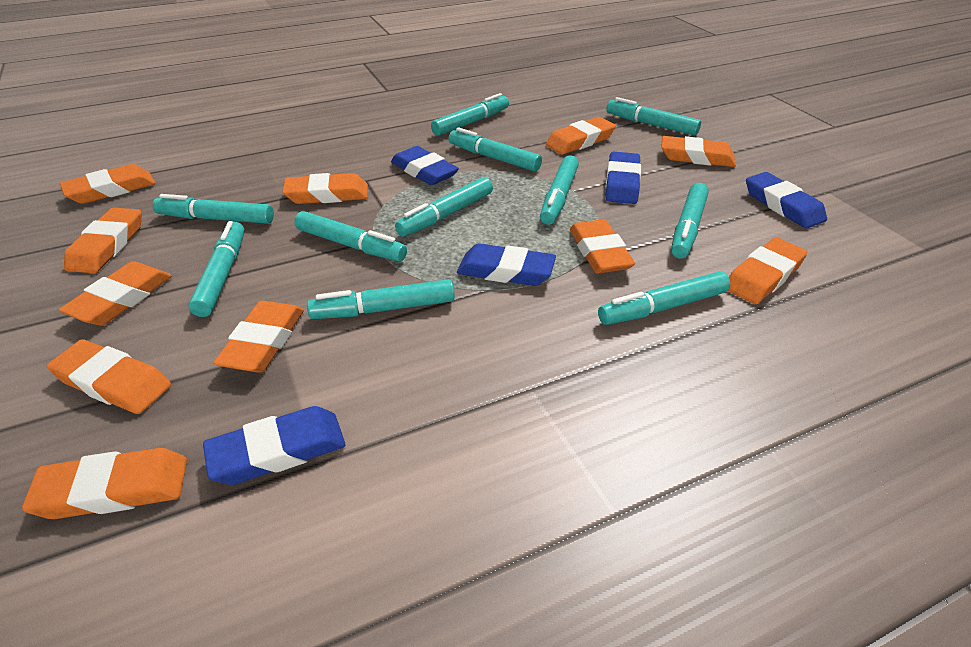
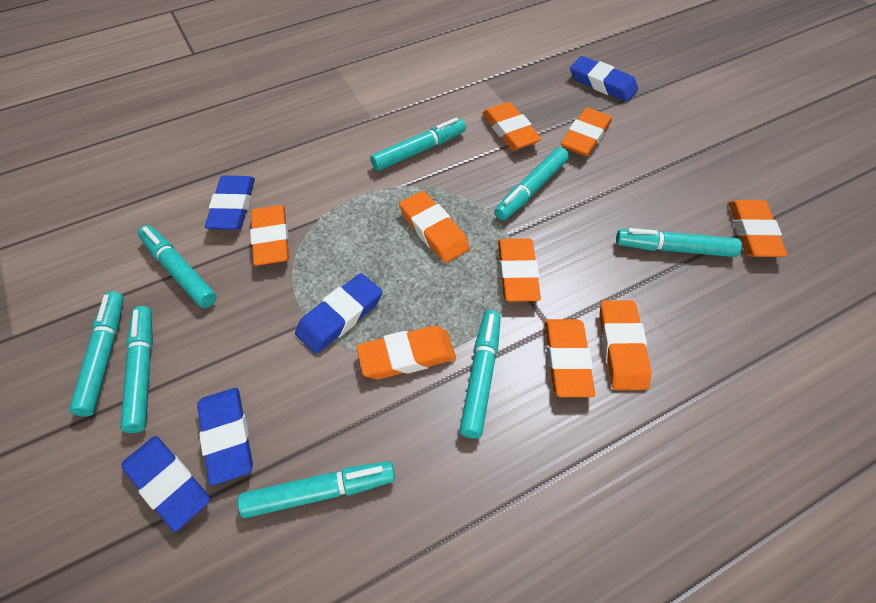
orange eraser: [22,448,187,519] [47,339,171,414] [59,261,172,325] [60,164,156,204] [64,208,142,273] [213,301,304,373] [282,173,368,204] [546,117,616,155] [570,219,635,274] [662,136,736,167] [728,238,807,304] = 11 -> [250,205,289,266] [356,326,456,379] [399,191,470,263] [482,102,542,150] [498,238,541,302] [545,319,595,397] [561,108,612,157] [599,300,651,390] [729,200,787,257] = 9
turquoise marker: [153,194,274,224] [188,221,245,317] [294,211,407,261] [307,279,455,319] [395,177,493,237] [431,93,509,136] [449,127,542,172] [540,155,579,225] [598,271,730,325] [607,97,701,136] [671,183,709,259] = 11 -> [69,291,124,416] [120,306,153,433] [138,225,217,308] [238,461,395,518] [371,118,466,171] [459,310,501,439] [494,147,569,221] [616,228,742,257] = 8

